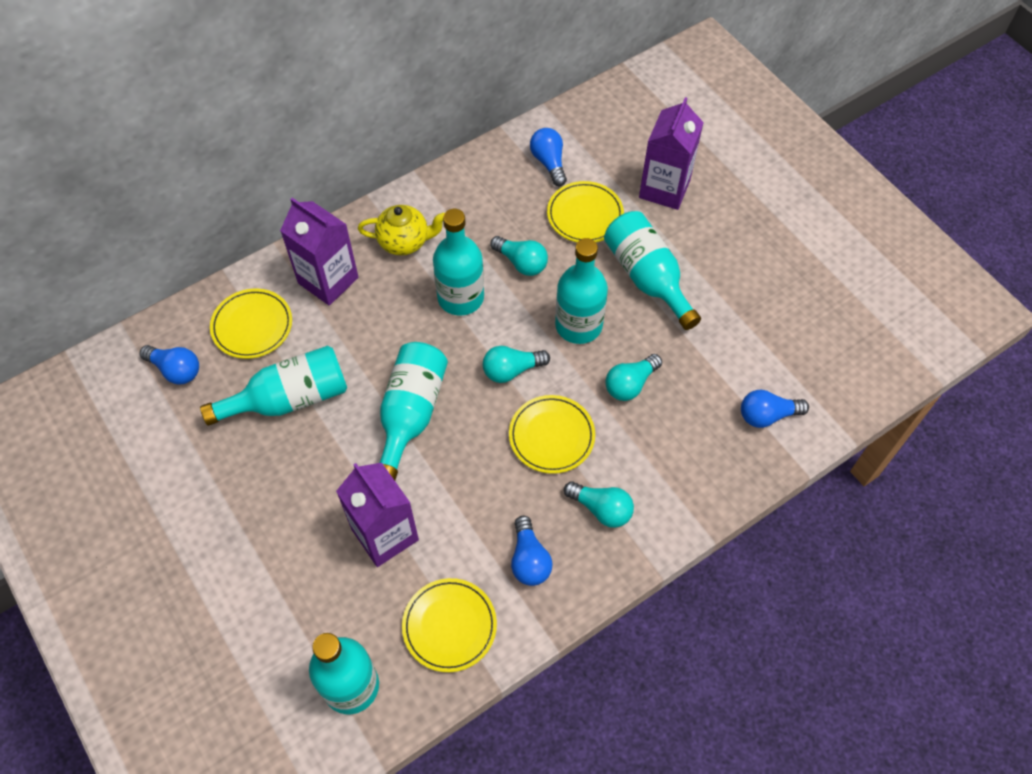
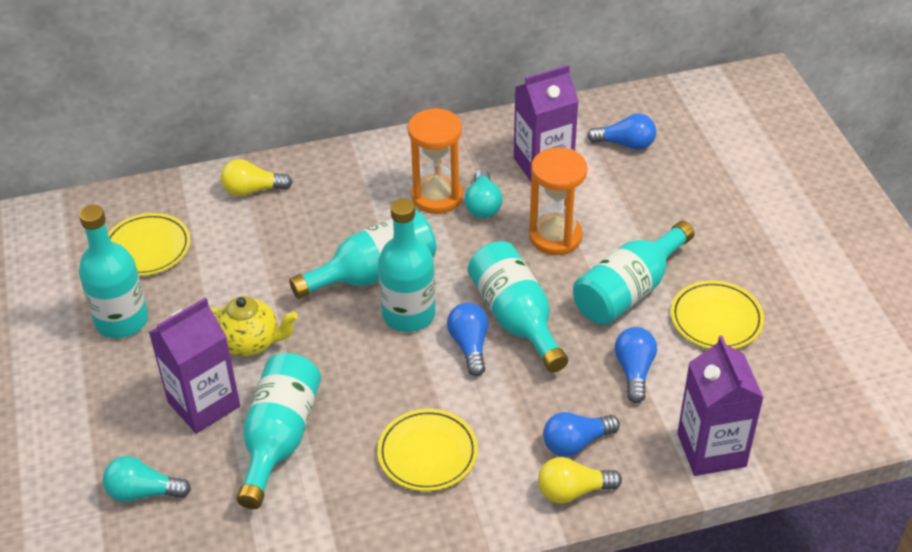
orange hourglass: none = 0 -> [408,108,463,214] [529,147,588,255] = 2
turquoise light bulb: [483,346,550,383] [490,236,548,276] [564,481,634,528] [605,354,662,401] = 4 -> [103,456,191,502] [464,169,502,218] = 2
yellow light bulb: none = 0 -> [221,159,293,197] [538,457,622,503] = 2
yellow plate: [210,288,292,359] [402,578,497,672] [509,395,595,474] [547,181,624,242] = 4 -> [108,213,190,276] [377,409,478,491] [671,281,764,349] = 3

